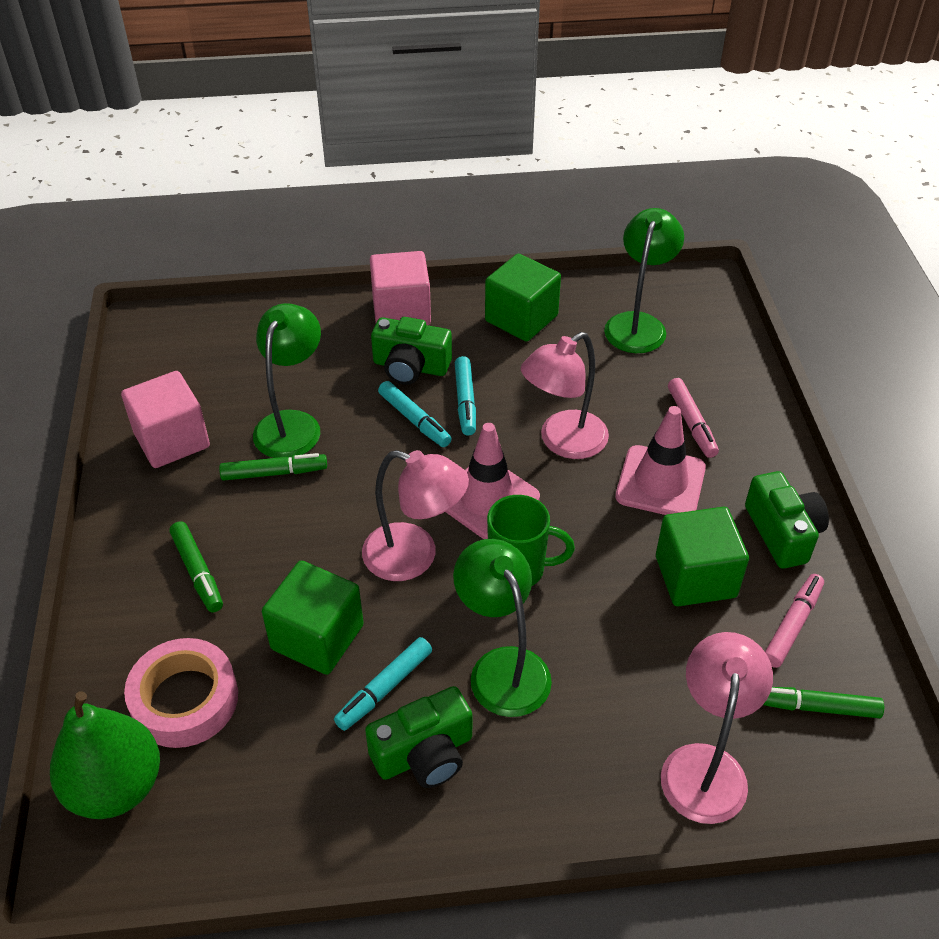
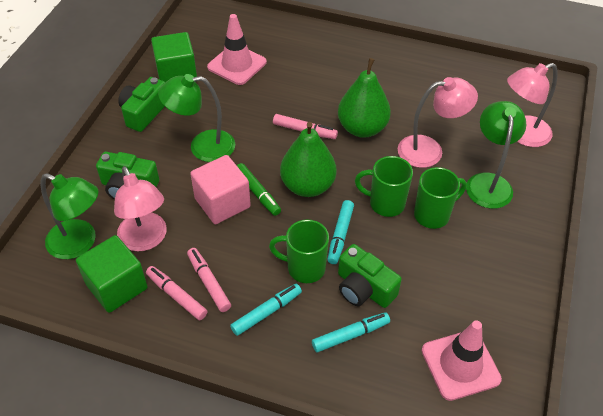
green cube: [262,561,364,675] [485,254,561,342] [656,507,749,606] = 3 -> [76,235,148,313] [151,32,197,82] = 2
green marker: [169,521,223,612] [219,453,327,481] [763,687,884,718] = 3 -> [237,163,281,216] = 1
green mug: [487,495,575,586] = 1 -> [269,219,329,283] [355,156,413,217] [414,167,467,229] = 3
green pear: [50,691,160,819] = 1 -> [280,122,337,197] [338,58,391,138] = 2
pink cube: [121,371,210,468] [370,251,431,325] = 2 -> [190,155,251,224] = 1
pink marker: [668,378,719,458] [765,574,824,668] = 2 -> [146,266,208,320] [187,248,231,312] [273,114,338,139] = 3
pink tape: [124,638,238,748] = 1 -> none = 0

